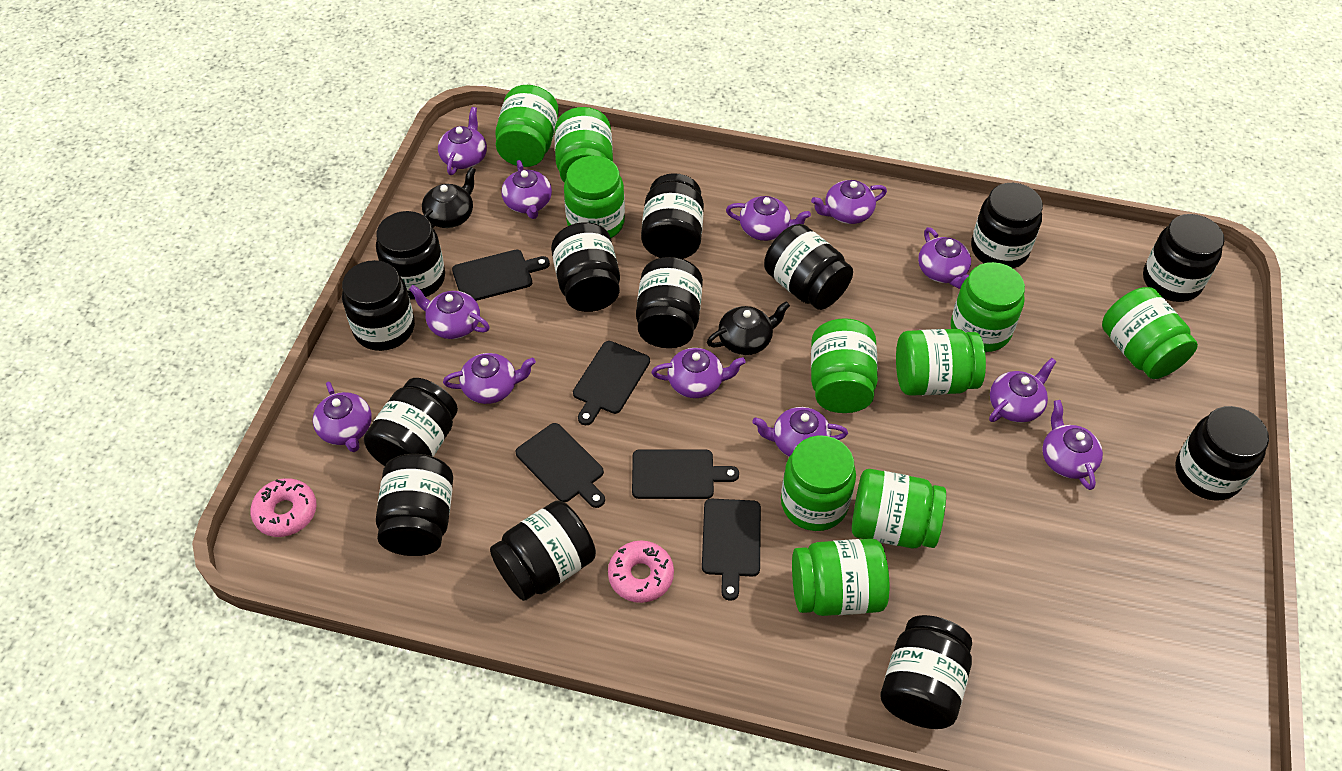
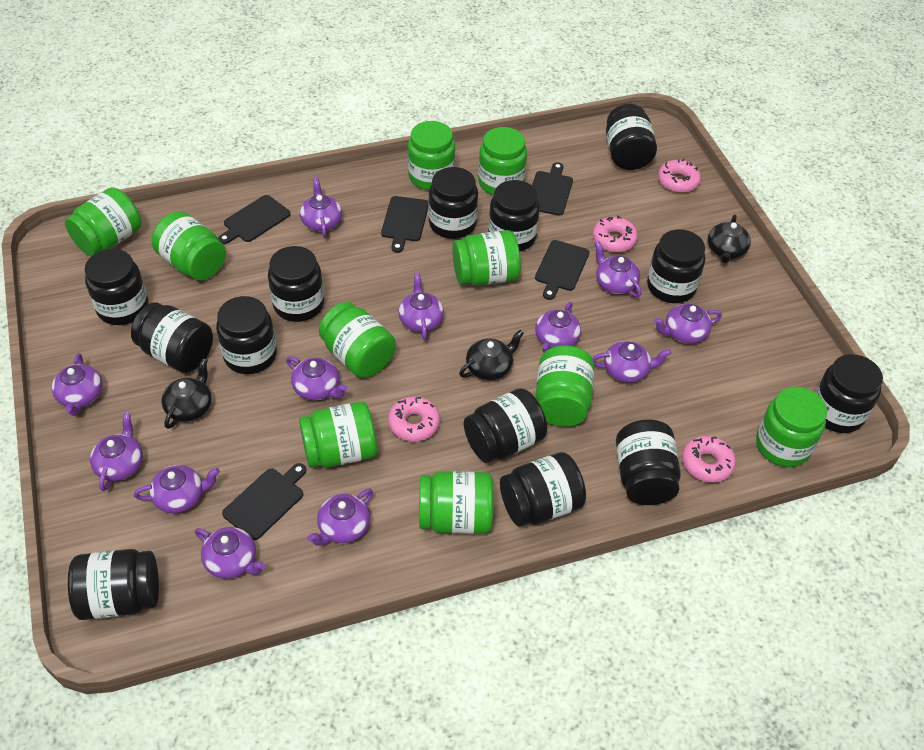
black teapot: [422,167,476,228] [707,301,790,355] = 2 -> [162,358,211,429] [459,330,524,380] [708,215,751,263] = 3
pink donut: [250,478,317,537] [608,540,674,603] = 2 -> [388,396,440,442] [593,215,638,252] [658,159,701,193] [682,435,736,483] = 4

